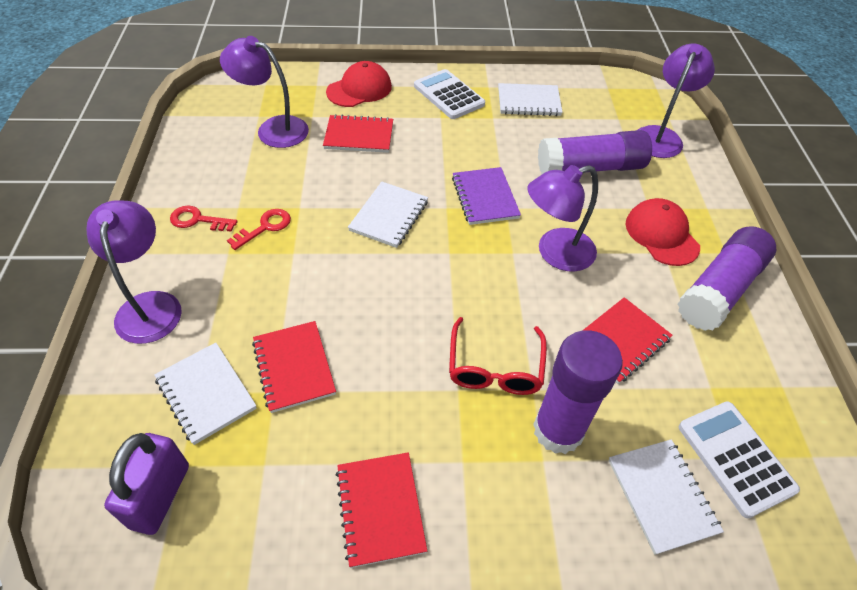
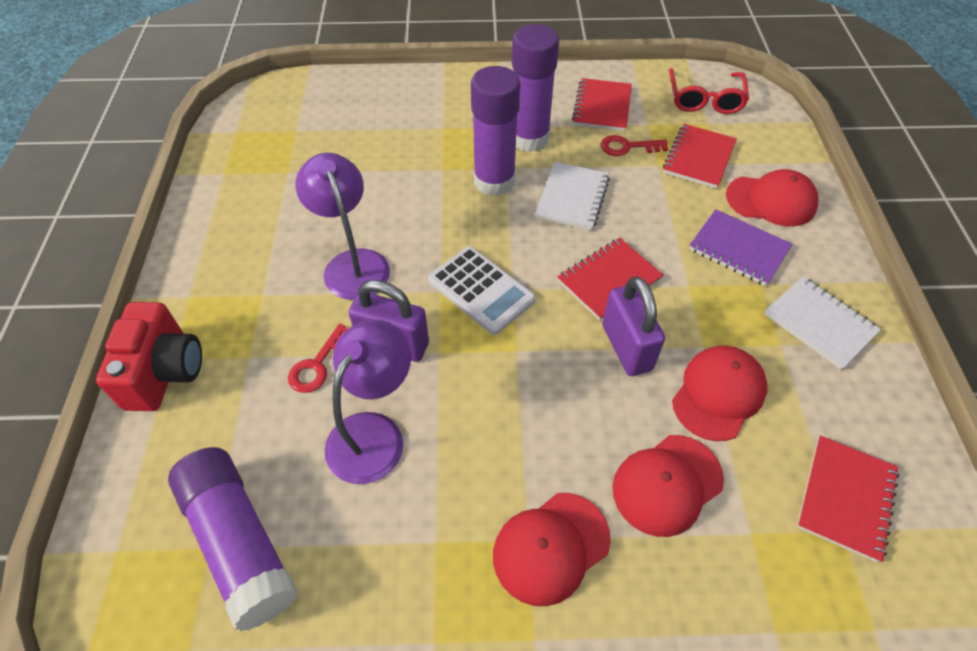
purple lamp: [86,201,182,344] [220,36,309,148] [527,165,598,272] [638,44,715,158] = 4 -> [295,153,390,300] [325,320,411,484] = 2
purple padlock: [104,433,189,535] = 1 -> [349,280,429,362] [602,276,665,376] = 2
red camera: none = 0 -> [96,302,202,411] = 1
red cap: [326,61,392,107] [626,198,700,266] = 2 -> [493,493,611,606] [613,435,724,537] [672,346,767,441] [726,169,818,226] = 4
white calculator: [414,69,485,119] [679,401,800,518] = 2 -> [428,246,536,335] = 1
white notebook: [154,343,257,445] [348,182,428,248] [498,83,563,116] [608,439,724,555] = 4 -> [535,162,610,230] [764,277,881,370] = 2

